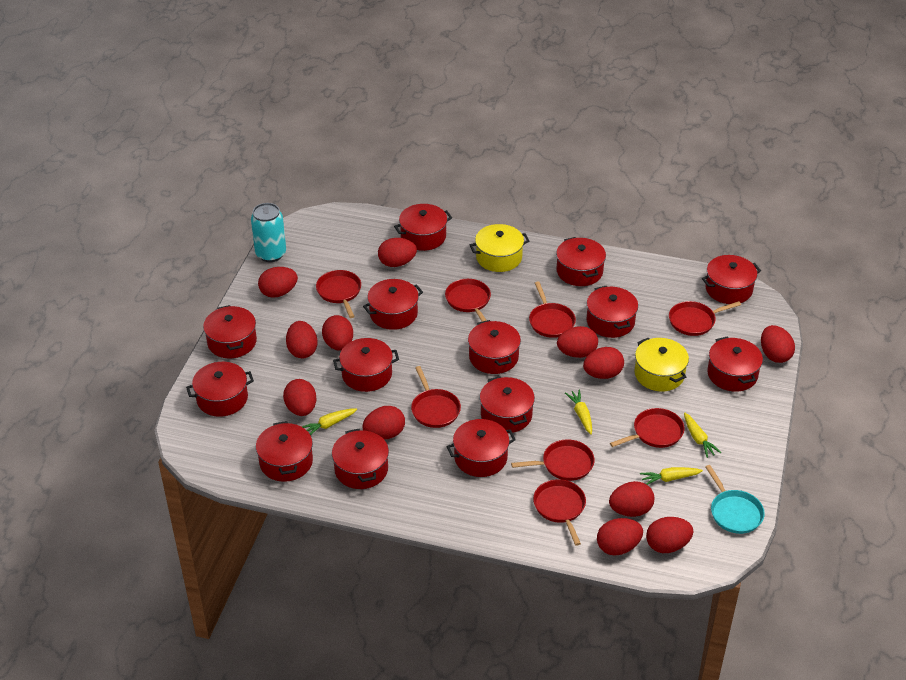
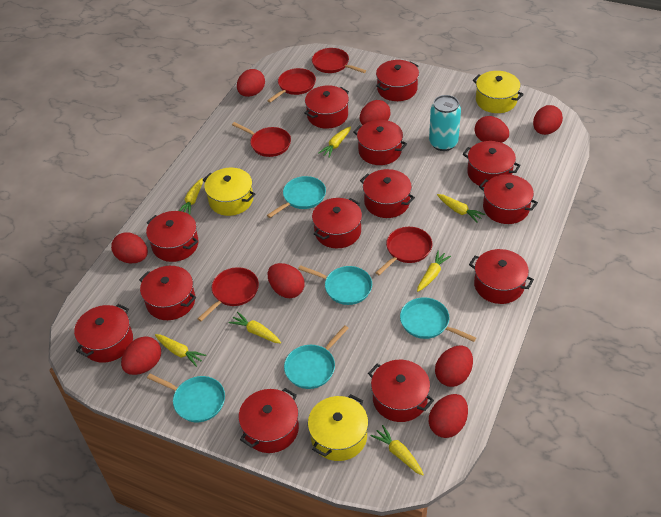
red egg: [258,267,298,298] [283,379,316,416] [286,321,318,358] [322,315,353,351] [362,406,405,440] [378,238,417,267] [557,326,598,358] [583,347,624,379] [597,518,643,556] [609,481,654,517] [646,517,694,553] [761,325,795,363] = 12 -> [111,232,148,263] [121,336,161,375] [237,69,265,97] [268,263,304,298] [360,100,391,125] [429,394,468,438] [435,345,473,387] [474,116,509,143] [533,105,563,135] = 9
red pan: [316,270,361,318] [411,366,461,428] [445,279,491,322] [511,439,595,481] [529,281,576,338] [533,479,586,546] [610,408,684,448] [669,301,741,336] = 8 -> [198,267,259,321] [232,122,291,157] [267,68,316,103] [312,48,366,73] [376,227,432,275] = 5
red pot: [186,362,254,417] [203,305,257,358] [256,421,313,482] [332,429,389,489] [333,338,399,392] [363,279,423,330] [394,204,452,251] [446,419,516,477] [468,320,521,374] [480,376,535,433] [556,237,606,286] [587,286,638,338] [702,255,761,304] [707,336,763,392] = 14 -> [74,304,133,363] [139,266,196,320] [146,211,199,262] [239,388,299,453] [305,85,349,129] [312,198,362,248] [354,120,407,165] [360,169,415,218] [368,360,434,422] [376,60,419,101] [463,141,521,187] [469,249,534,304] [479,174,538,224] = 13
turquoise pan: [705,465,765,534] = 1 -> [147,374,225,422] [267,176,326,218] [284,325,349,389] [298,265,372,305] [400,297,476,342] = 5
yellow carrot: [302,408,357,435] [565,390,592,435] [640,467,703,485] [684,413,721,458] = 4 -> [155,334,206,367] [179,178,203,215] [229,312,281,343] [318,126,351,158] [370,425,424,476] [417,251,451,292] [437,194,485,223] = 7
yellow pot: [470,224,529,272] [634,338,689,391] = 2 -> [203,168,255,216] [308,394,368,461] [473,71,524,113] = 3

